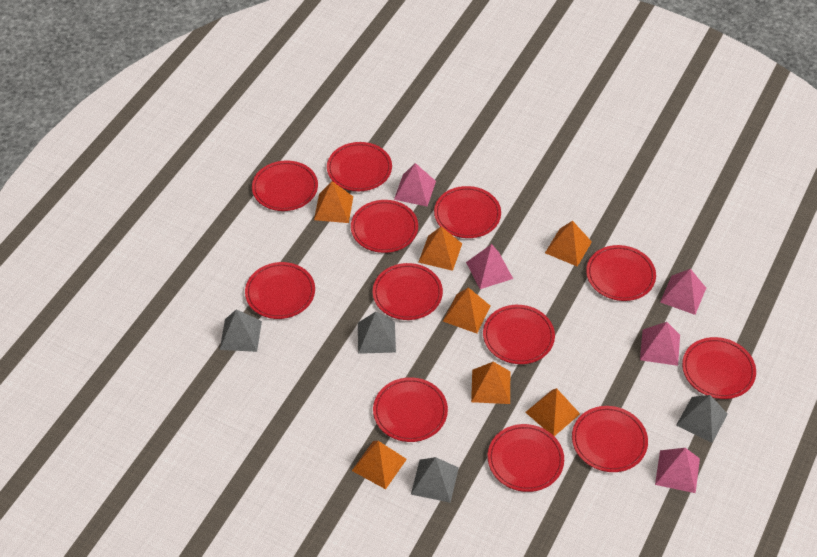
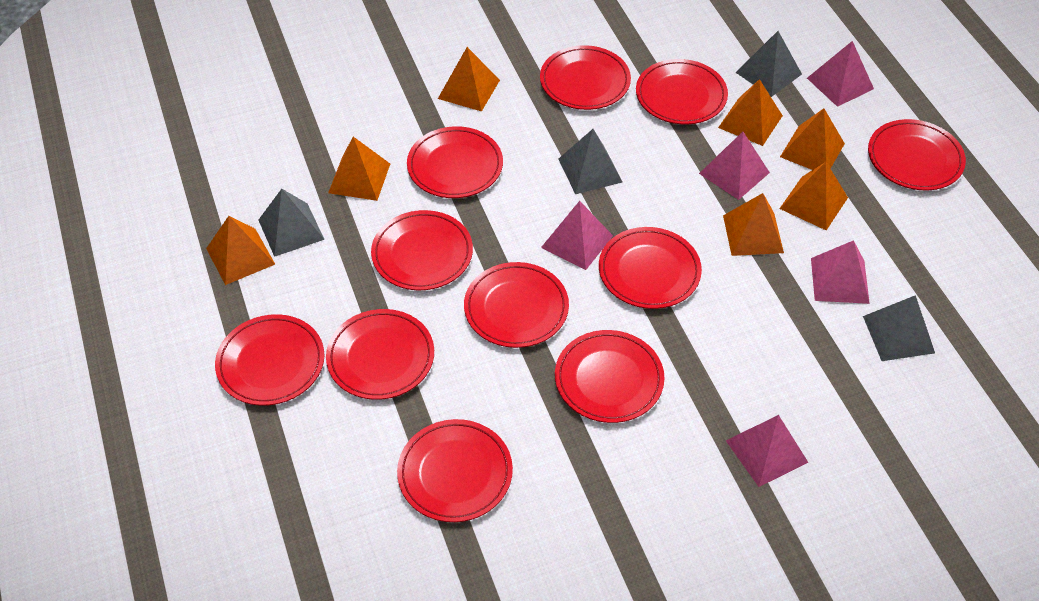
red plate: [245,262,315,319] [252,161,318,211] [327,142,392,191] [351,200,418,253] [373,263,443,320] [373,377,448,442] [434,186,501,238] [483,305,555,364] [488,424,564,492] [572,406,648,472] [586,245,656,301] [682,337,756,399] = 12 -> [215,314,324,406] [326,309,434,400] [371,210,473,290] [397,419,513,522] [407,126,503,198] [464,262,569,348] [540,45,631,110] [555,330,664,423] [599,227,702,309] [636,59,728,125] [868,119,966,190] = 11

